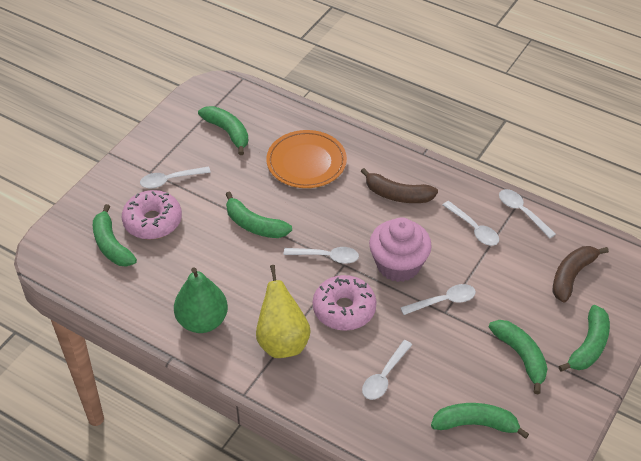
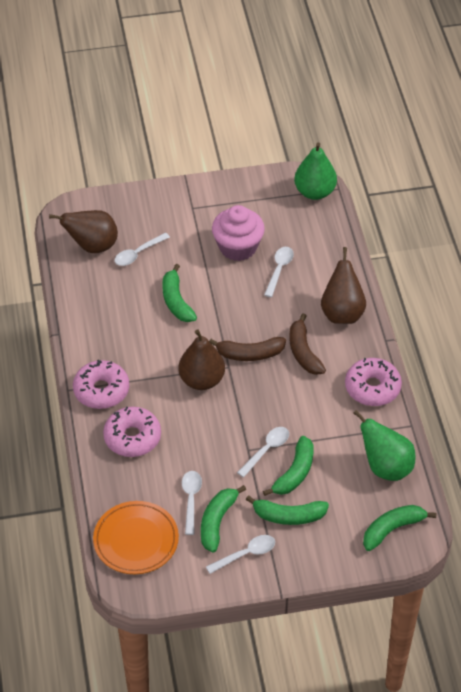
brown pear: none = 0 -> [49,210,118,253] [178,329,225,390] [321,247,366,324] = 3
green banana: [93,204,137,267] [198,106,248,155] [226,192,292,238] [431,403,529,439] [489,320,548,394] [559,305,610,372] = 6 -> [162,264,197,322] [201,485,246,552] [245,495,329,525] [263,436,314,496] [363,505,436,551] = 5
green pear: [174,267,228,333] = 1 -> [294,142,337,200] [353,410,416,481] = 2
pink donut: [122,190,182,240] [313,275,377,331] = 2 -> [73,360,129,409] [103,406,161,457] [345,358,402,406] = 3
white spoon: [140,166,211,188] [283,247,359,264] [362,340,412,400] [400,284,476,315] [443,201,499,246] [499,189,556,238] = 6 -> [114,233,170,266] [182,471,202,535] [206,535,275,574] [237,427,289,477] [264,247,294,297] = 5
yellow pear: [256,265,311,358] = 1 -> none = 0

